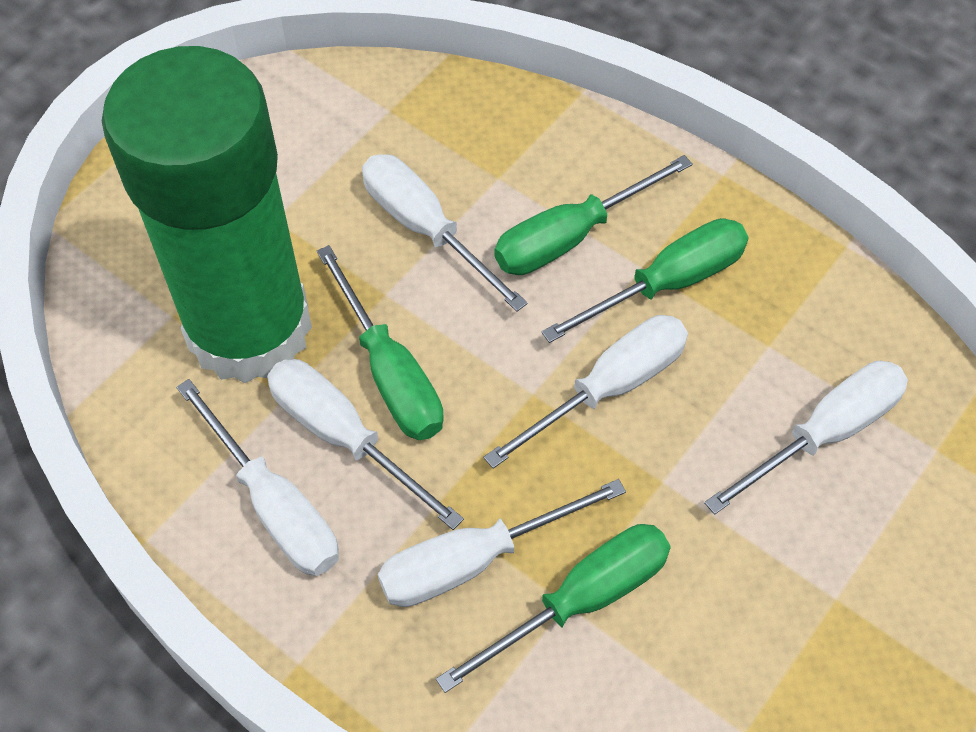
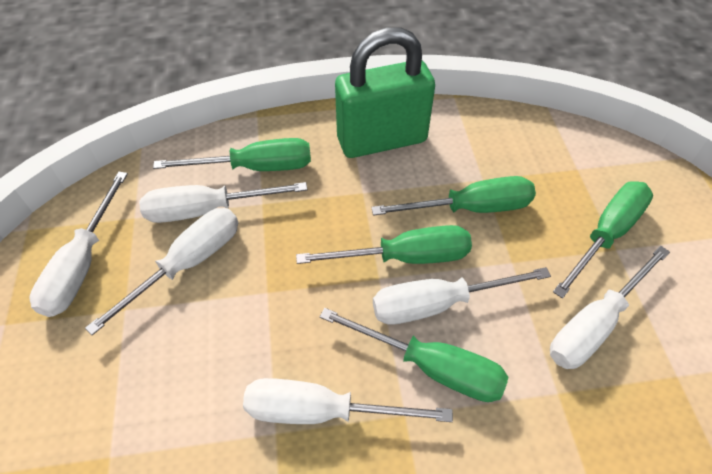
green glue stick: [102,46,312,383] = 1 -> none = 0
green padlock: none = 0 -> [335,27,435,158] = 1
green screwdriver: [317,245,444,440] [436,524,671,693] [494,155,693,275] [542,218,749,343] = 4 -> [153,138,311,171] [296,225,472,264] [320,308,508,402] [371,176,536,216] [553,181,653,299] = 5

